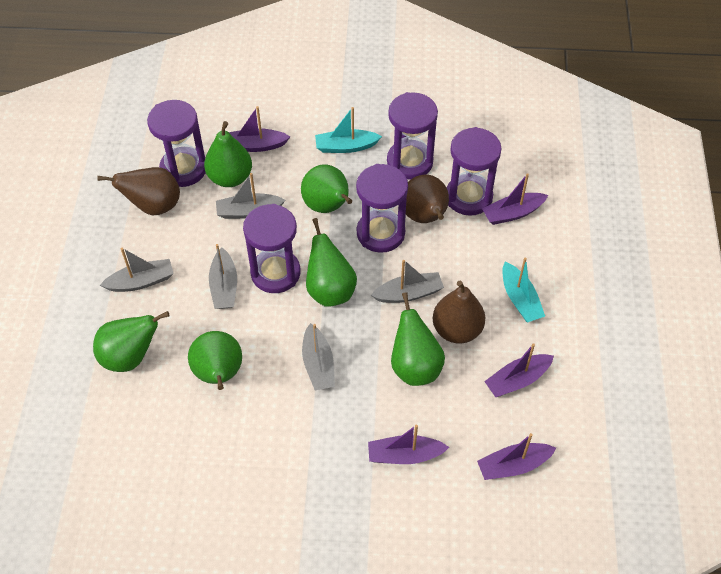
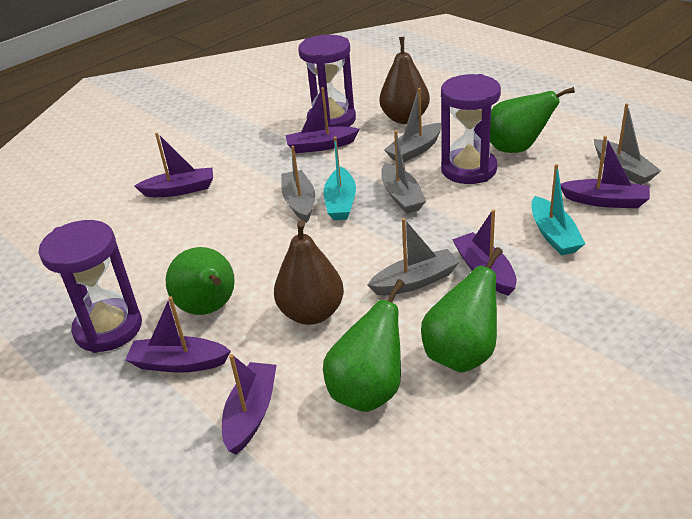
brown pear: [98,167,180,215] [406,175,449,223] [433,280,485,344] = 3 -> [274,220,344,325] [379,37,430,124] = 2
green pear: [93,311,170,372] [188,331,242,390] [204,121,252,187] [301,164,352,213] [306,218,357,307] [391,292,445,386] = 6 -> [166,247,235,315] [323,279,404,412] [421,247,503,372] [490,87,575,153] = 4
purple boat: [229,106,290,152] [368,425,449,464] [477,433,556,480] [482,173,548,225] [484,343,554,397] = 5 -> [125,296,231,373] [134,133,213,197] [222,354,277,455] [285,87,360,153] [452,210,517,296] [560,136,650,208] = 6
purple hourglass: [147,100,206,187] [243,204,301,293] [356,164,408,253] [387,92,438,180] [446,127,501,216] = 5 -> [39,220,142,353] [298,34,356,127] [441,74,501,184] = 3

